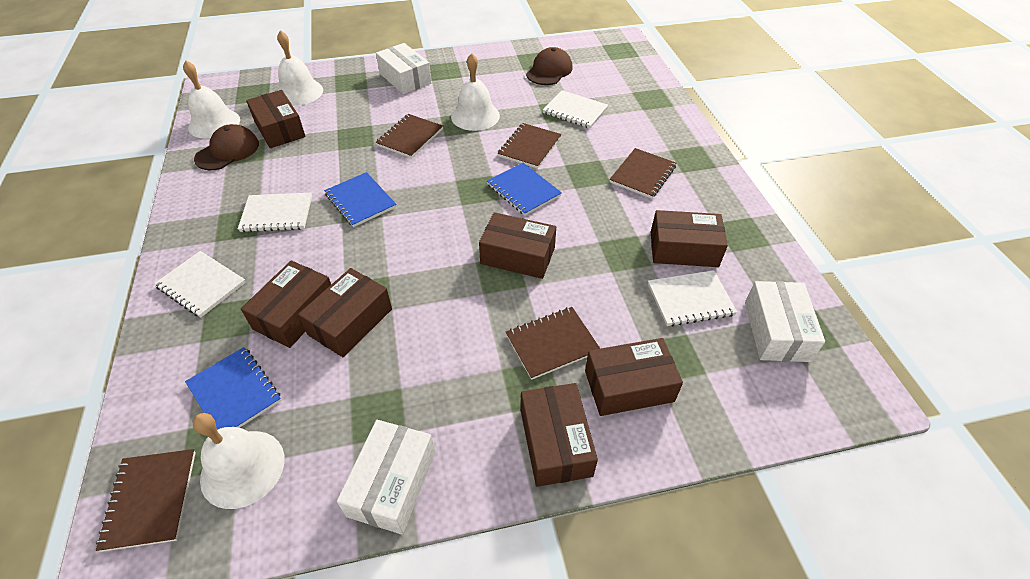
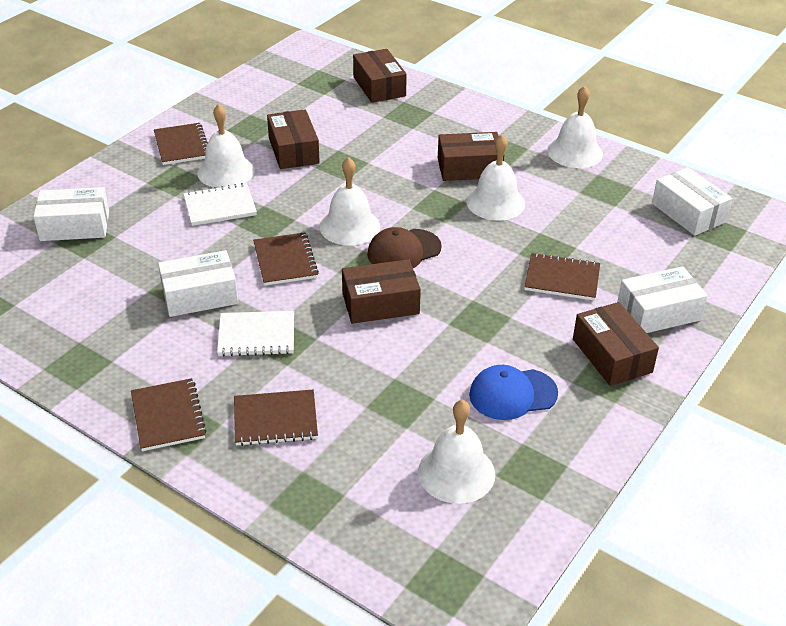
blue cap: none = 0 -> [469,365,558,420] = 1
blue notebook: [185,347,281,430] [324,172,396,227] [487,163,562,216] = 3 -> none = 0
brown box: [241,260,331,348] [246,90,306,148] [298,268,392,357] [479,212,556,279] [521,383,598,487] [585,338,683,416] [651,210,728,267] = 7 -> [267,109,320,169] [342,259,421,324] [353,49,407,103] [438,132,504,181] [573,302,659,386] = 5
brown cap: [194,124,259,170] [526,47,573,85] = 2 -> [367,227,442,268] = 1
white bell: [183,60,240,139] [193,413,284,509] [277,30,323,106] [451,53,500,131] = 4 -> [197,104,255,188] [320,157,380,246] [418,400,495,504] [466,134,525,221] [547,86,603,168] = 5
white box: [337,420,435,534] [376,43,432,94] [745,281,825,362] = 3 -> [33,187,109,241] [158,250,238,317] [617,266,708,333] [652,167,732,236] = 4
white notebook: [154,251,246,318] [238,193,312,232] [543,90,608,128] [648,270,737,326] = 4 -> [183,183,257,226] [217,311,294,357] = 2

